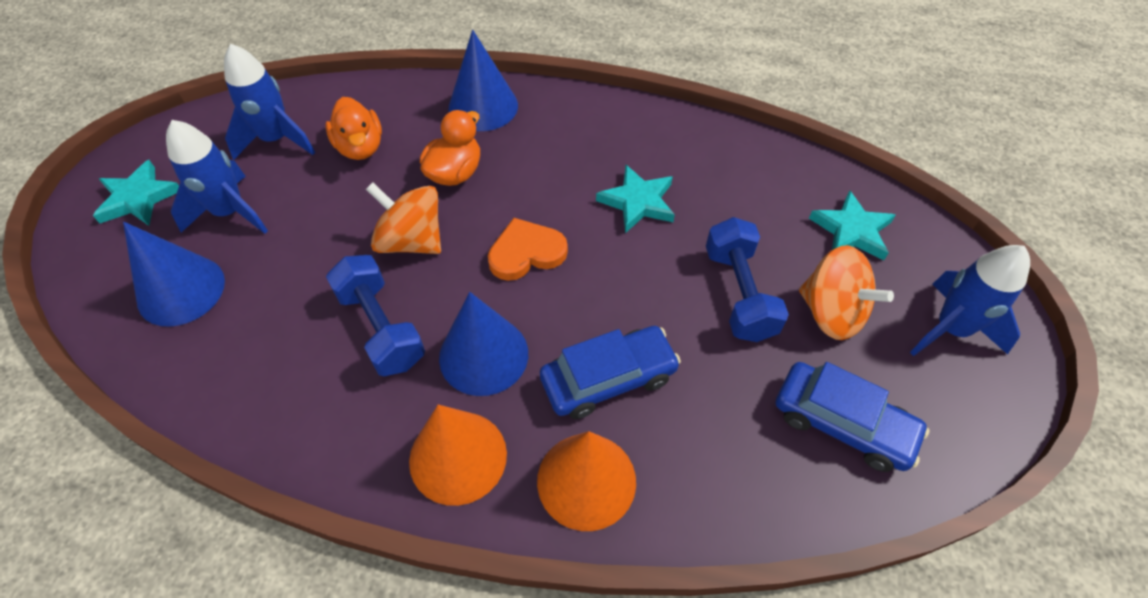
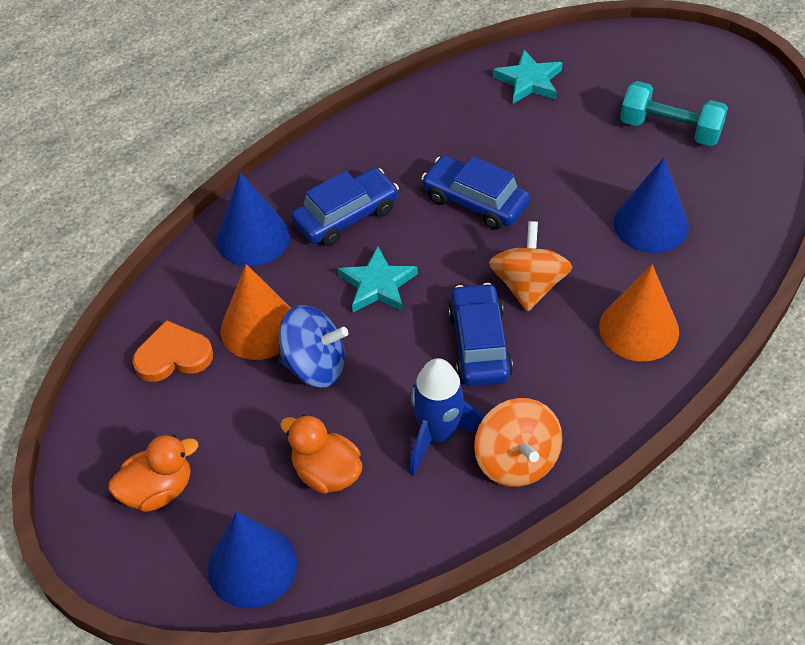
blue car: [540,326,681,419] [776,362,929,472] = 2 -> [291,168,399,246] [421,156,530,230] [448,283,513,386] = 3
blue dumbbell: [326,255,425,376] [706,217,789,342] = 2 -> none = 0
blue rocket: [166,120,268,234] [224,44,315,160] [910,245,1030,356] = 3 -> [409,358,485,476] = 1
blue spinning top: none = 0 -> [279,305,348,387] = 1
turquoise dumbbell: none = 0 -> [620,81,728,146] = 1
turquoise star: [93,160,179,226] [596,165,675,233] [809,190,896,260] = 3 -> [338,246,418,312] [493,50,563,104] = 2

